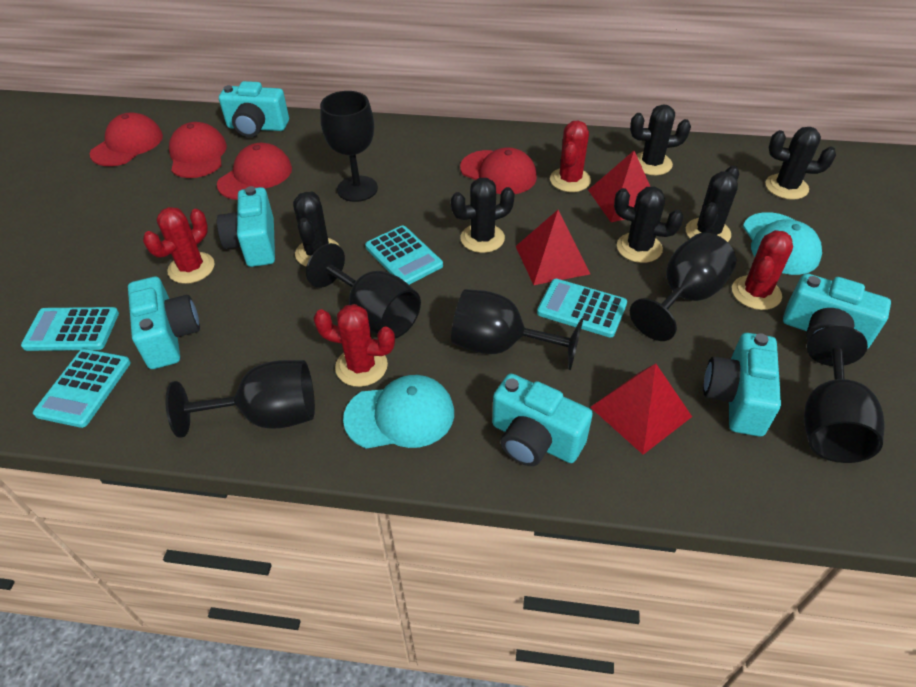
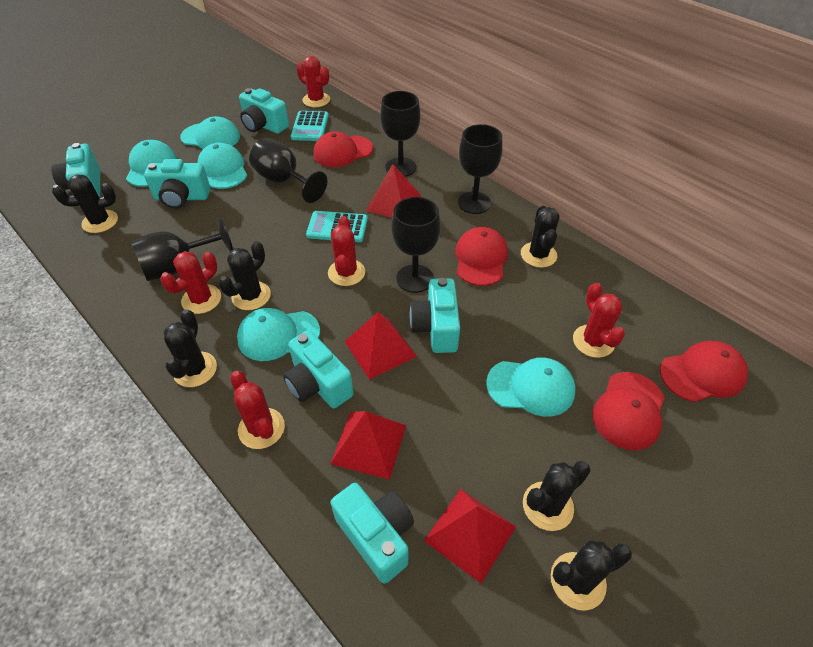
black goblet: [165,360,315,438] [306,243,421,339] [320,91,378,202] [451,289,583,370] [630,232,736,341] [804,326,885,463] = 6 -> [131,217,233,281] [249,138,327,203] [380,91,420,177] [391,197,441,293] [458,124,502,214] = 5
red cactus: [143,207,215,284] [313,304,395,387] [550,120,591,192] [732,230,793,310] = 4 -> [160,251,221,314] [230,371,285,449] [297,56,330,107] [328,216,365,286] [573,283,625,358] = 5
red pyramid: [516,210,590,285] [588,151,650,222] [590,363,692,455] = 3 -> [330,411,406,480] [345,312,417,380] [365,164,421,218] [424,489,516,583] = 4
turquoise calculator: [21,307,119,351] [33,349,131,428] [365,225,443,285] [537,279,627,338] = 4 -> [291,111,329,141] [306,211,368,242] = 2
turquoise cap: [343,375,454,449] [743,212,822,275] = 2 -> [126,140,177,187] [180,116,240,149] [197,143,247,189] [237,308,320,361] [486,357,576,417] = 5

